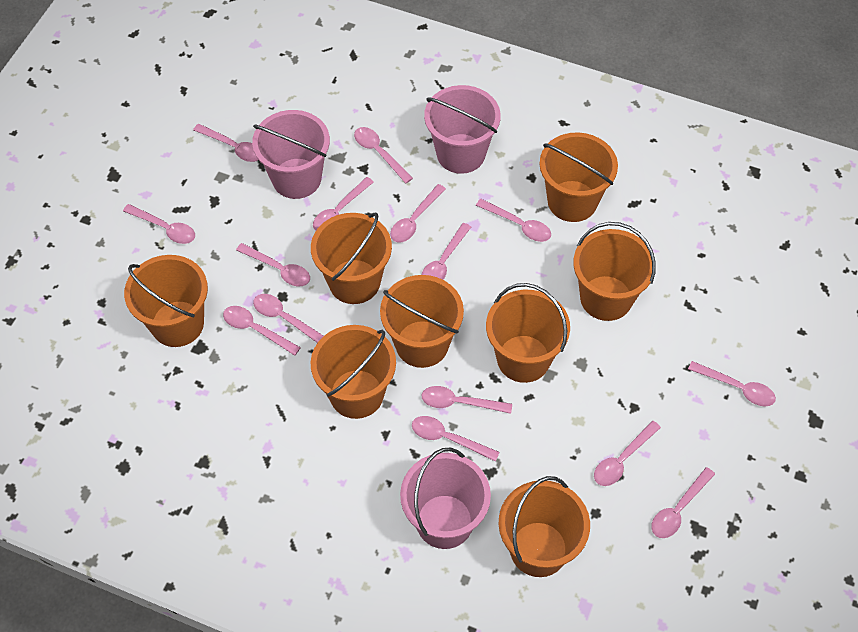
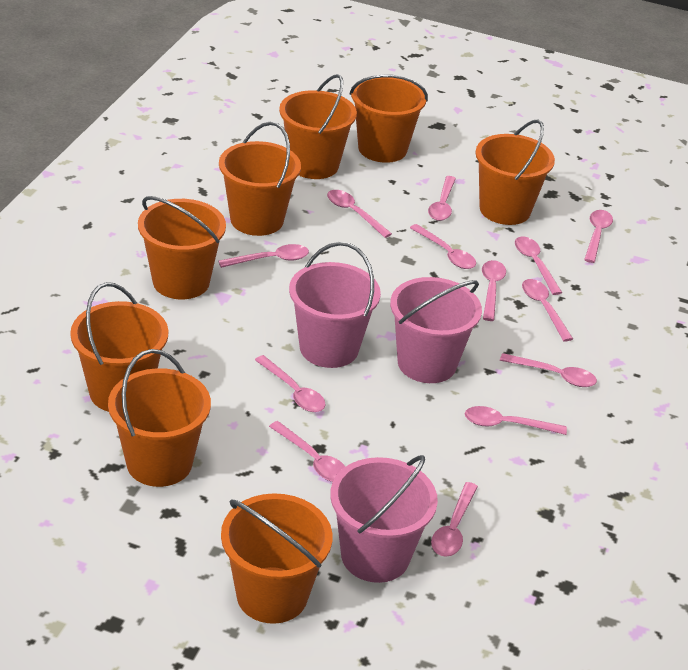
pink spoon: [123,204,195,244] [193,124,258,162] [223,306,301,356] [236,243,310,287] [253,294,323,343] [313,177,374,231] [354,127,413,183] [390,184,446,242] [412,416,500,462] [422,223,471,280] [422,386,512,414] [476,199,551,242] [594,421,661,486] [652,467,715,538] [688,361,776,406] = 15 -> [219,244,309,268] [255,355,326,412] [269,421,345,482] [327,190,392,238] [410,224,476,269] [428,176,456,221] [431,482,478,557] [464,406,567,435] [482,260,506,321] [500,353,597,387] [515,237,562,295] [522,279,573,342] [584,210,613,263] = 13

